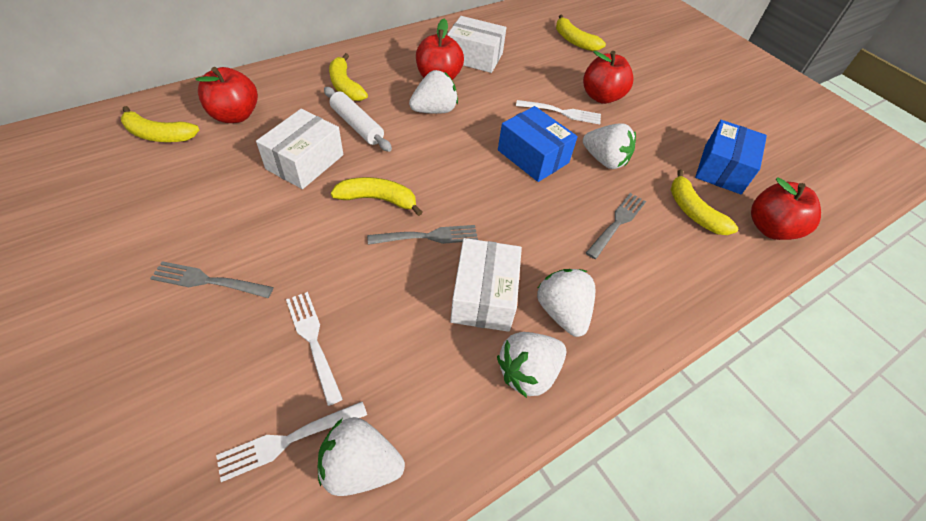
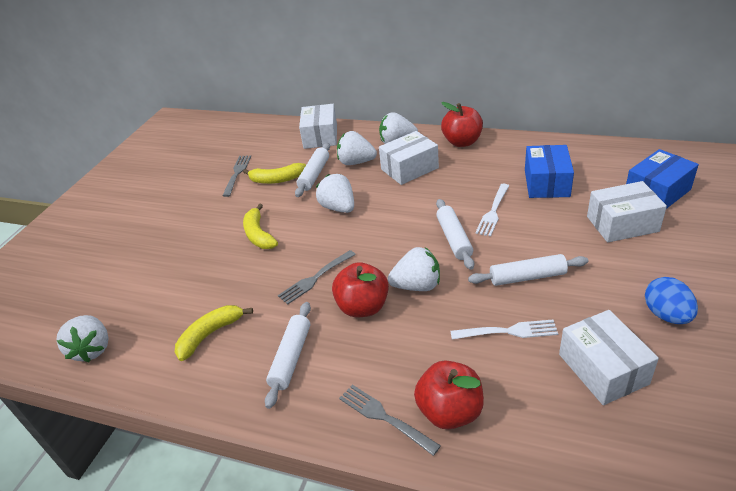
blue egg: none = 0 -> [645,277,698,324] = 1
red apple: [195,67,258,123] [416,18,464,80] [583,51,634,104] [751,177,821,240] = 4 -> [332,262,389,317] [414,361,484,429] [441,102,483,147] = 3
white box: [256,109,343,189] [447,16,506,73] [450,238,522,332] = 3 -> [299,104,337,149] [379,131,439,185] [559,310,659,405] [587,181,667,242] = 4
white fork: [216,401,367,482] [286,292,343,406] [516,100,601,124] = 3 -> [450,320,558,340] [475,184,509,236] = 2
white rolling pin: [324,87,392,152] = 1 -> [265,302,311,409] [295,143,330,197] [436,199,474,270] [468,254,588,286] = 4
yellow banana: [121,106,199,142] [329,53,368,101] [331,177,422,216] [556,15,606,51] [671,169,738,235] = 5 -> [175,305,253,361] [243,163,306,184] [243,204,278,249] = 3

